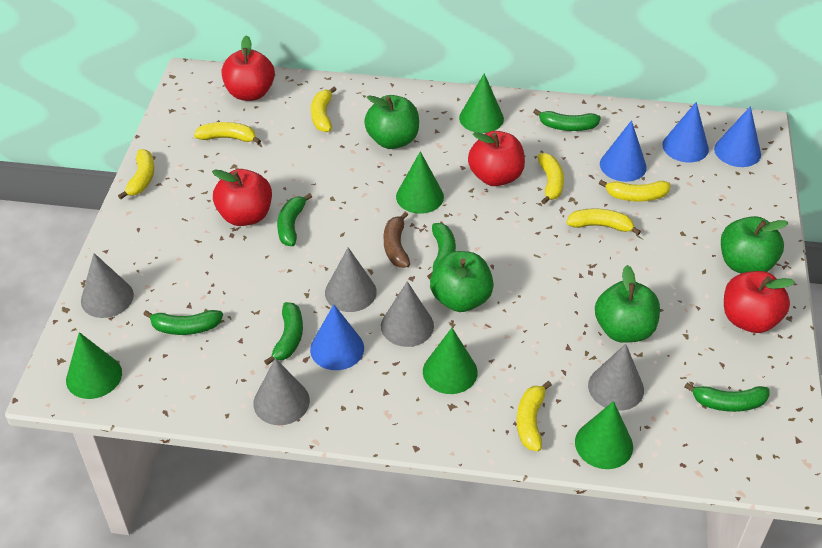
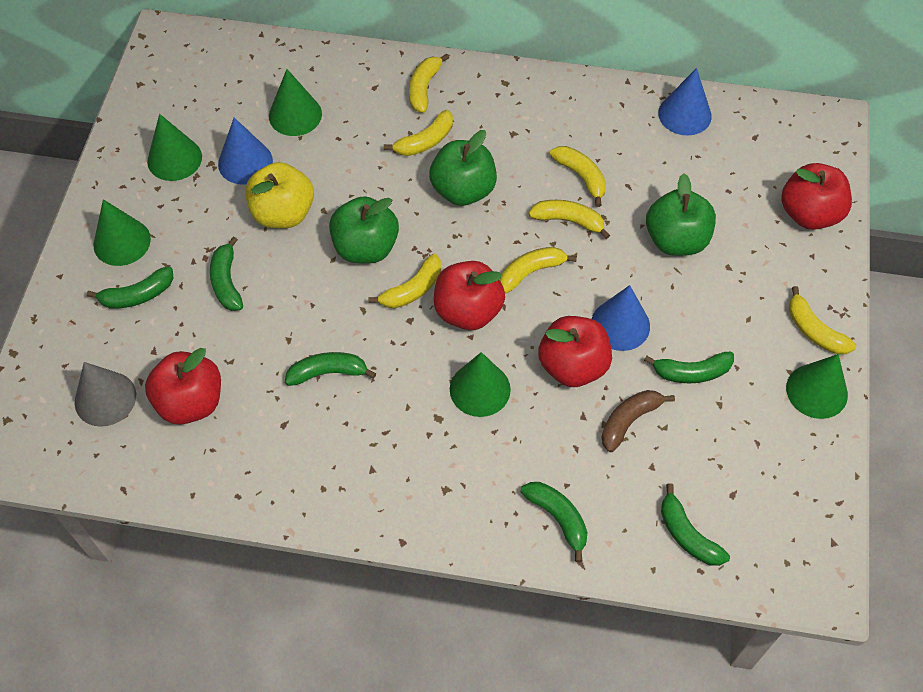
blue cone: [310,304,364,370] [600,120,647,182] [662,102,709,162] [714,106,761,167] = 4 -> [218,118,273,185] [592,285,650,351] [658,68,712,135] = 3
green apple: [364,95,419,149] [430,251,494,312] [595,265,660,343] [721,216,788,273] = 4 -> [329,196,399,264] [429,130,497,206] [646,173,716,256] = 3
grey cone: [81,253,134,318] [253,358,310,425] [325,247,377,312] [381,281,434,347] [588,344,644,411] = 5 -> [75,362,136,427] = 1
yellow apple: none = 0 -> [245,162,314,228] = 1

